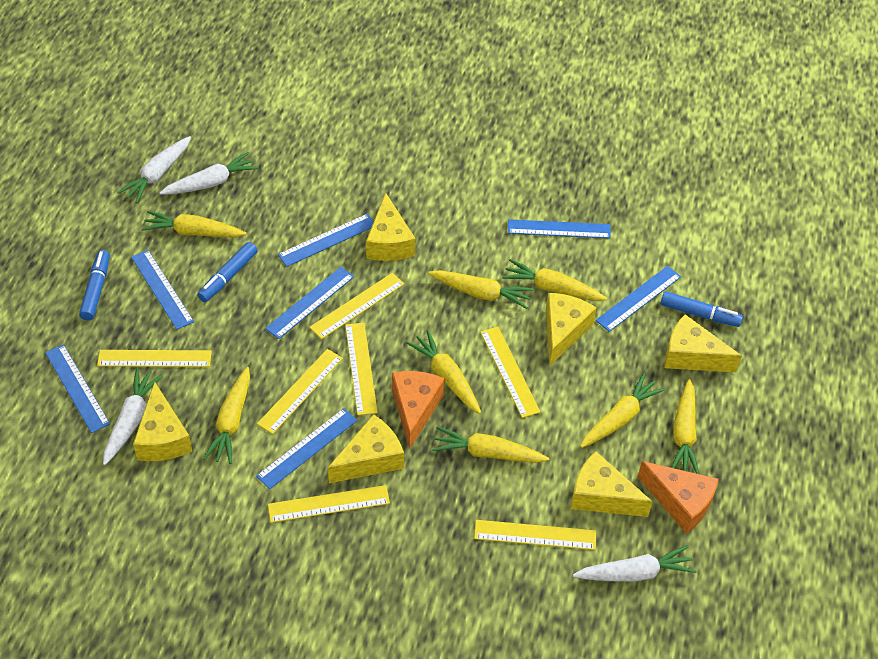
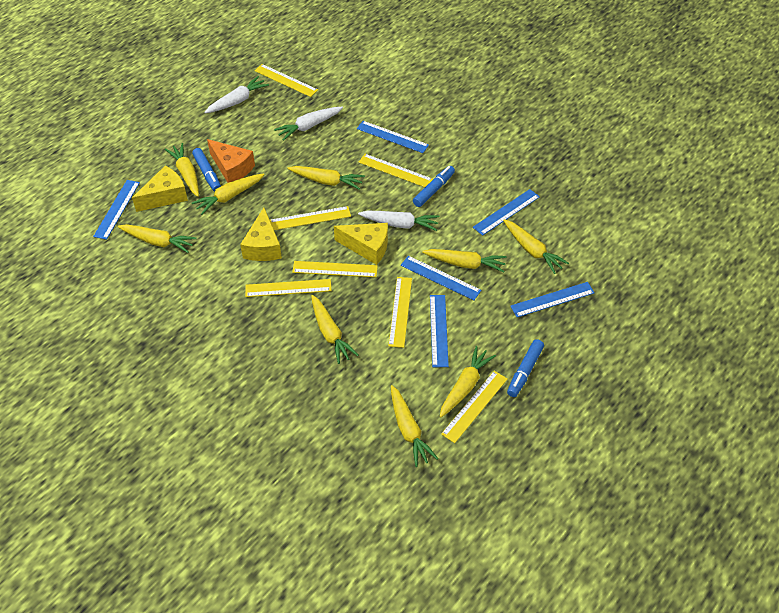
blue ruler: [45,344,110,433] [131,250,194,330] [256,408,357,489] [265,267,354,339] [278,214,374,267] [508,219,611,238] [596,266,681,332] = 7 -> [93,180,140,240] [357,121,429,153] [401,256,481,300] [430,295,449,367] [473,189,540,236] [510,282,595,317] = 6
orange cheese: [392,371,445,449] [638,461,719,534] = 2 -> [207,139,255,183] = 1
white carrot: [103,368,163,465] [117,136,191,203] [160,152,259,195] [573,545,697,582] = 4 -> [204,76,269,113] [274,107,343,141] [358,211,439,231] = 3
yellow carrot: [141,211,246,238] [203,367,250,464] [406,330,481,414] [428,270,534,309] [432,426,549,463] [502,259,607,301] [580,373,666,448] [671,379,699,474] = 8 -> [118,224,196,253] [165,143,199,197] [192,173,265,215] [287,166,365,190] [311,295,359,364] [391,385,438,467] [422,249,507,272] [440,346,496,418] [503,219,569,274] = 9
yellow cheese: [133,382,192,461] [328,414,404,483] [366,193,415,261] [546,293,597,366] [571,451,653,517] [665,314,742,372] = 6 -> [132,166,188,212] [240,207,282,261] [334,223,388,265] = 3

